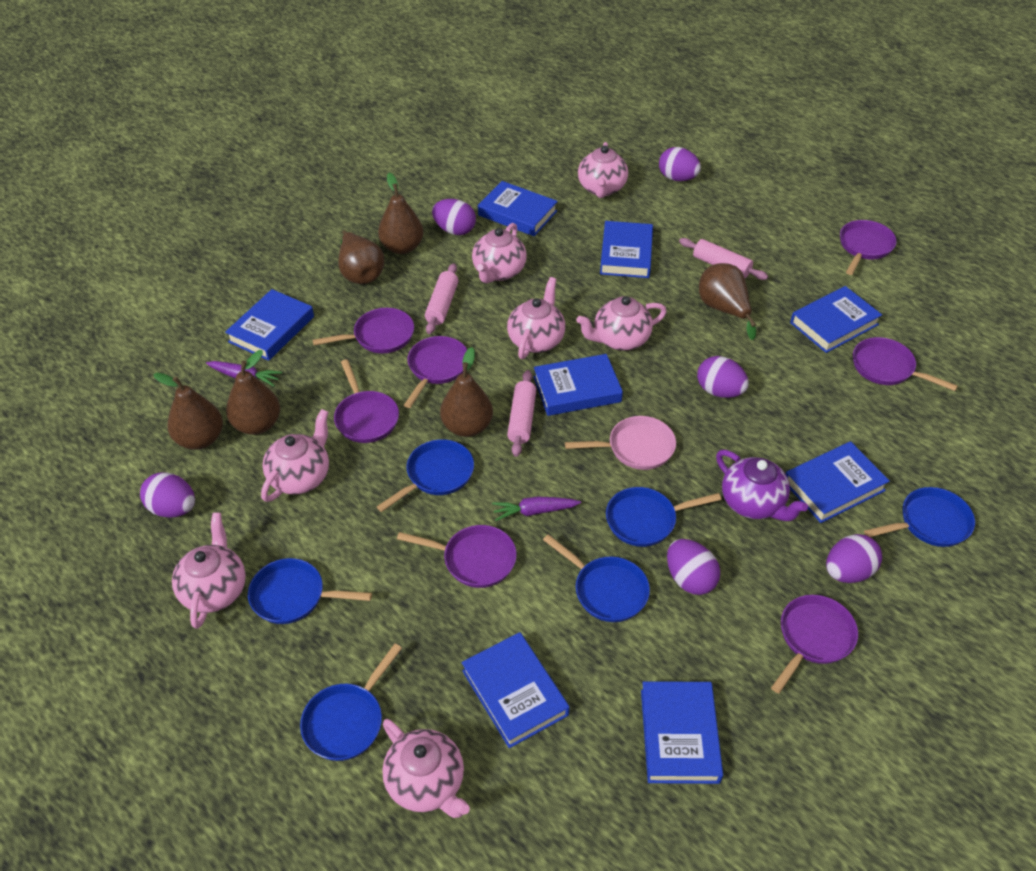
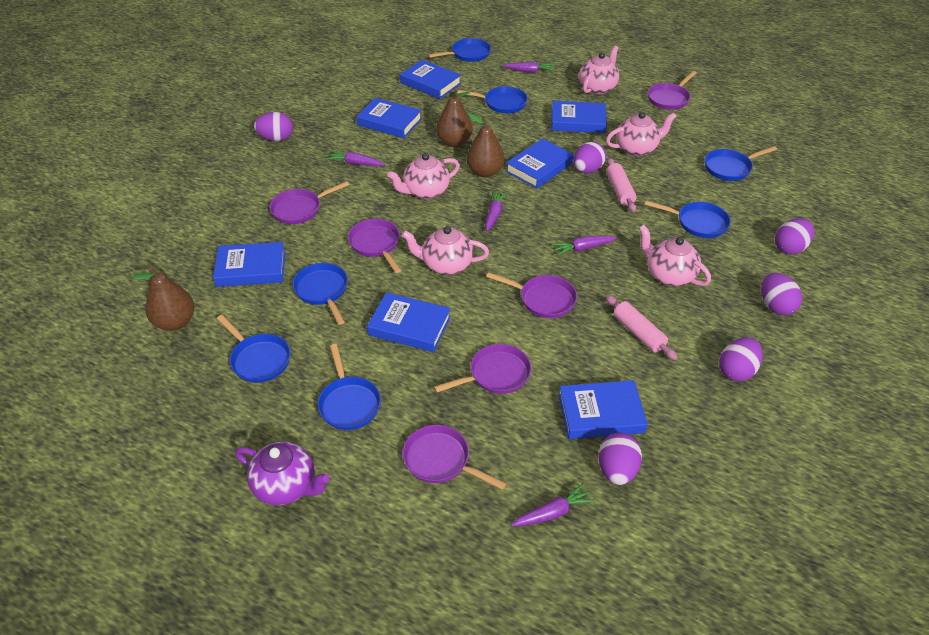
blue book: [225,289,314,361] [462,632,570,748] [478,181,558,236] [534,354,623,416] [600,221,653,278] [641,681,723,784] [786,441,890,523] [790,286,882,353] = 8 -> [213,242,285,287] [356,98,422,138] [367,292,451,352] [400,60,461,99] [506,138,574,188] [551,101,607,133] [559,380,648,439] = 7
blue pan: [248,558,372,624] [300,643,402,761] [377,439,474,512] [543,534,650,622] [606,487,722,547] [864,487,975,547] = 6 -> [217,315,290,383] [292,263,348,325] [317,344,381,430] [428,38,491,62] [457,86,528,113] [645,201,731,238] [705,146,777,181] = 7
brown pear: [153,373,223,450] [226,350,280,435] [338,230,384,284] [378,173,423,254] [440,347,493,437] [699,263,756,340] = 6 -> [132,267,195,331] [436,88,473,147] [466,113,505,177] = 3
pink pan: [565,416,676,470] = 1 -> none = 0
pink rolling pin: [425,263,459,334] [507,370,536,457] [679,238,768,280] = 3 -> [606,158,636,212] [606,295,678,360] = 2
pink teapot: [172,513,246,629] [261,409,329,502] [382,719,470,818] [472,223,527,283] [507,277,565,359] [576,296,667,351] [578,142,628,198] = 7 -> [387,153,460,199] [402,226,489,275] [579,46,619,95] [606,112,677,156] [639,225,711,286] = 5
purple carrot: [206,361,282,386] [492,496,581,521] = 2 -> [326,150,384,166] [485,190,508,231] [503,62,554,73] [511,483,595,526] [552,236,617,256] = 5
purple pan: [312,308,414,353] [334,359,399,443] [397,525,517,588] [404,336,467,408] [771,595,858,694] [840,220,897,275] [853,337,958,391] = 7 -> [270,181,349,224] [348,219,401,273] [403,425,506,490] [434,344,531,394] [486,272,577,318] [647,71,697,110] = 6

